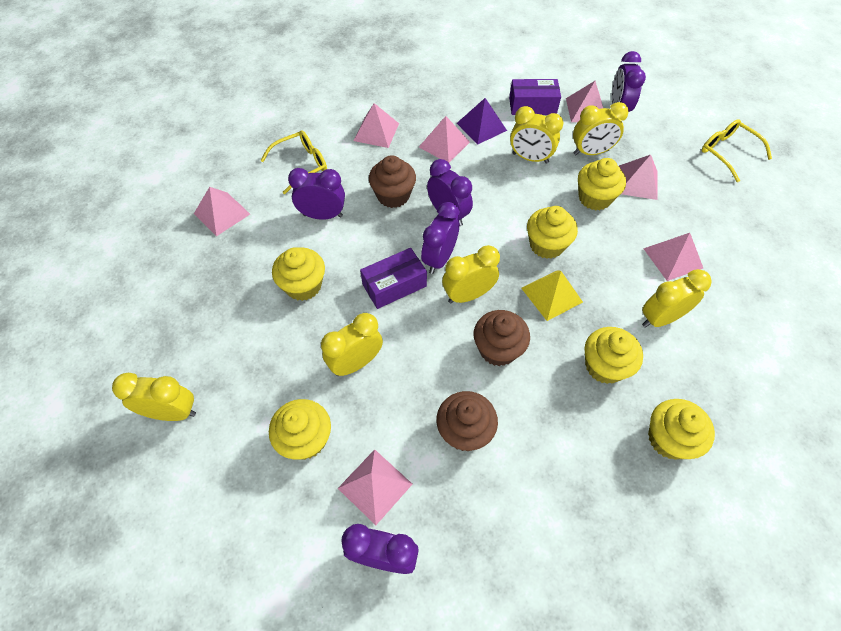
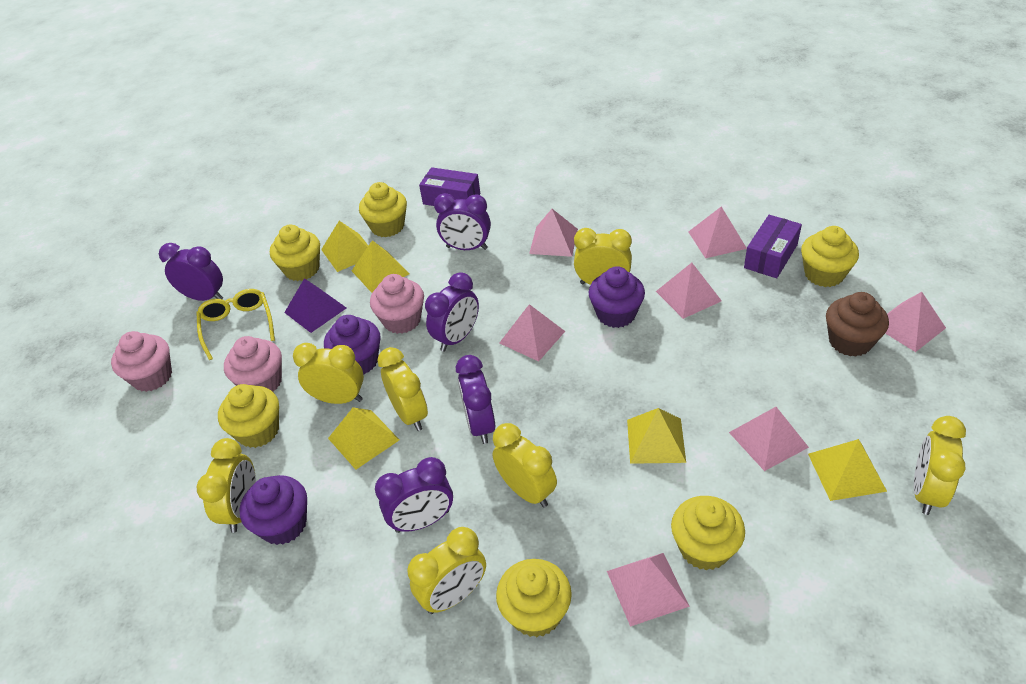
brown cupcake: [369,155,416,208] [436,391,498,451] [474,310,530,366] = 3 -> [826,292,889,357] = 1
pink cupcake: none = 0 -> [111,331,172,392] [224,336,282,392] [370,274,424,334] = 3
purple cupcake: none = 0 -> [239,475,307,545] [324,315,381,374] [589,266,645,328] = 3
yellow clock: [112,373,196,421] [321,313,383,376] [442,245,500,303] [510,106,563,164] [573,102,629,155] [642,269,712,328] = 6 -> [197,438,256,533] [293,343,364,404] [377,347,428,431] [407,527,486,614] [493,423,557,508] [574,228,632,285] [914,416,966,515] = 7
yellow glasses: [260,130,327,194] [702,119,772,182] = 2 -> [196,289,275,360] = 1
yellow pyramid: [521,270,583,321] = 1 -> [321,221,368,272] [328,407,400,470] [352,240,410,293] [627,408,686,464] [808,439,887,501] = 5

